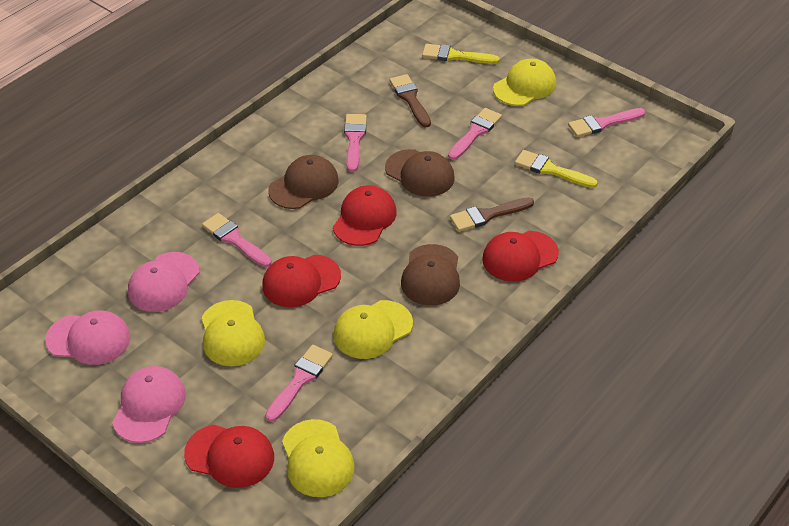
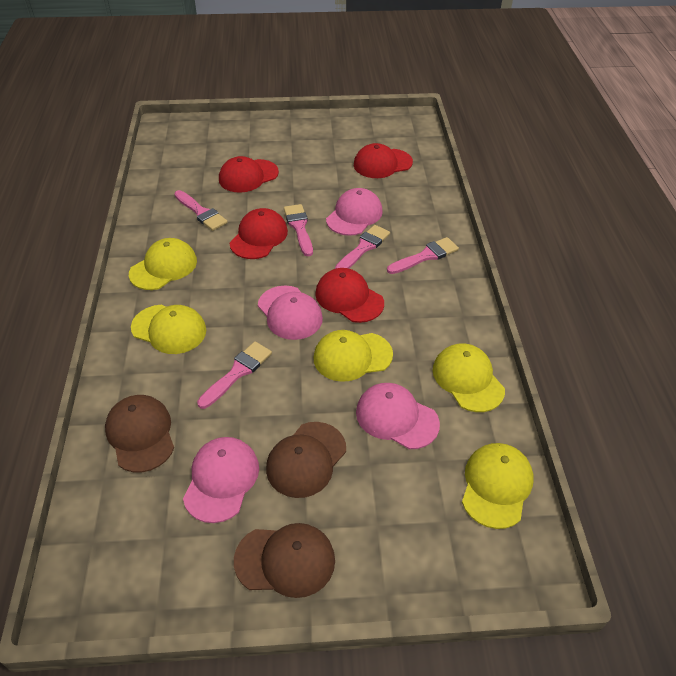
brown brush: [389,74,431,127] [450,197,534,232] = 2 -> none = 0
pink cap: [45,310,130,365] [112,366,186,443] [128,252,199,312] = 3 -> [183,437,259,523] [258,285,323,340] [326,188,383,236] [356,383,440,449] = 4
yellow brush: [422,44,500,64] [515,150,598,188] = 2 -> none = 0
yellow cap: [201,300,265,366] [282,419,355,497] [334,300,413,359] [493,59,556,106] = 4 -> [129,238,197,290] [131,305,206,354] [313,330,393,382] [433,343,505,412] [462,443,534,529] = 5

